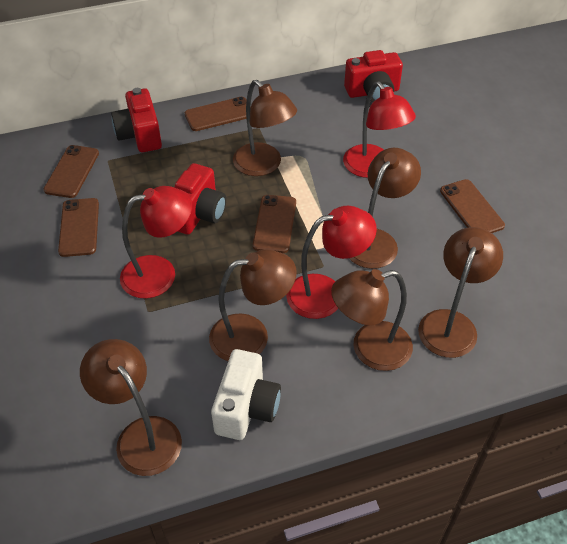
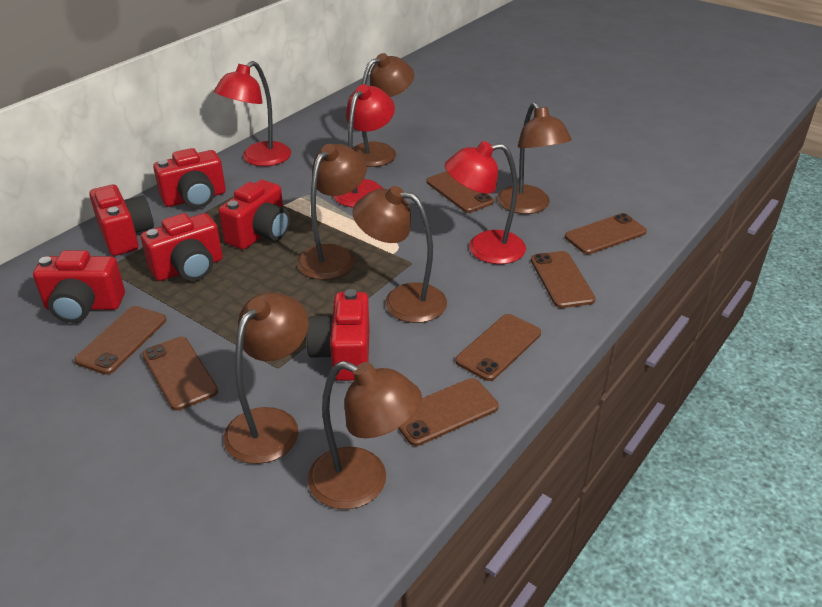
brown phone: [44,145,99,198] [58,198,99,257] [185,97,251,131] [253,195,296,253] [440,179,505,233] = 5 -> [74,306,166,375] [142,337,218,411] [398,378,499,446] [427,171,494,213] [455,314,541,381] [531,251,596,308] [565,213,647,254] = 7
red camera: [111,88,162,152] [174,163,226,235] [344,50,403,102] = 3 -> [33,250,125,323] [89,185,154,256] [141,213,223,281] [153,148,226,208] [219,180,290,250] [306,289,370,381] = 6
white camera: [211,349,281,440] = 1 -> none = 0

